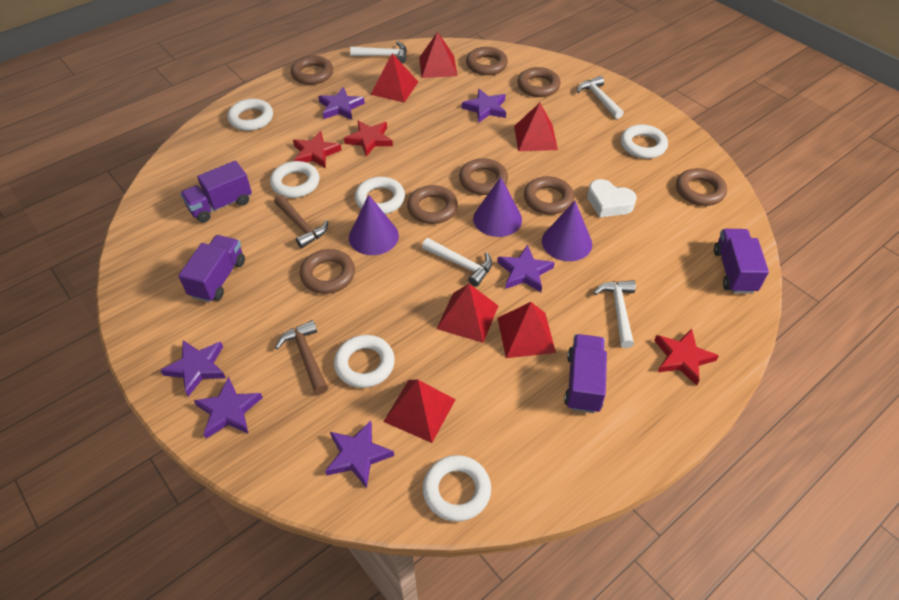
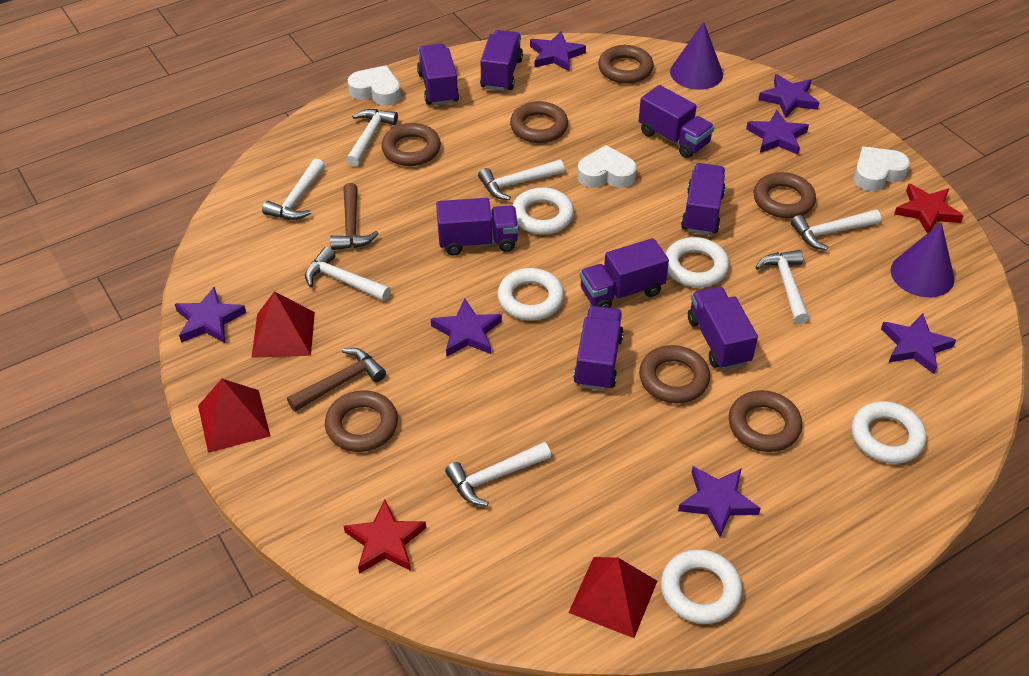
brown ring: [291,56,333,85] [300,249,355,294] [407,185,458,224] [459,158,508,195] [466,47,508,75] [517,67,561,97] [524,176,574,215] [676,168,727,206] = 8 -> [325,390,398,452] [381,123,441,166] [510,101,568,143] [598,45,654,84] [639,345,710,403] [729,390,802,452] [754,172,816,218] = 7
purple cone: [349,195,399,255] [473,177,522,237] [542,201,592,261] = 3 -> [670,22,723,90] [891,222,954,297] = 2
purple star: [160,340,226,397] [194,377,263,439] [318,87,365,120] [325,420,394,488] [462,89,506,123] [497,245,555,292] = 6 -> [175,287,246,343] [431,299,502,357] [530,31,586,72] [678,466,761,537] [746,110,809,155] [758,74,820,118] [881,313,956,374] = 7
purple truck: [178,235,245,302] [180,161,252,223] [564,334,607,413] [714,229,769,294] = 4 -> [417,44,459,106] [436,198,518,256] [480,30,523,91] [573,306,624,391] [580,238,669,308] [639,85,714,158] [681,163,726,235] [688,287,758,370] = 8
red pyramid: [371,53,418,103] [384,380,456,443] [419,32,457,78] [437,284,498,343] [498,302,556,358] [514,103,558,151] = 6 -> [198,379,270,453] [252,291,315,358] [568,557,657,638] = 3
red star: [293,131,342,168] [344,121,393,157] [654,329,719,386] = 3 -> [344,499,426,574] [894,184,964,233] = 2
white hammer: [350,41,407,64] [422,238,492,287] [577,76,624,119] [594,280,636,348] = 4 -> [262,158,325,220] [305,247,391,301] [346,109,398,167] [445,442,551,506] [478,160,564,200] [755,250,809,324] [791,209,881,250] = 7
white heart: [587,179,637,217] = 1 -> [348,65,401,106] [577,145,637,188] [854,146,910,191] = 3
white ring: [227,99,273,131] [270,161,319,198] [334,335,395,388] [355,177,405,214] [423,455,491,522] [621,124,668,159] = 6 -> [498,268,564,320] [513,187,574,235] [661,549,743,624] [665,237,729,288] [851,401,927,464] = 5

